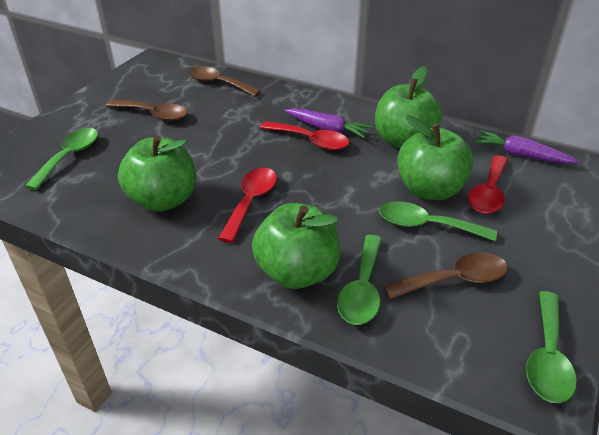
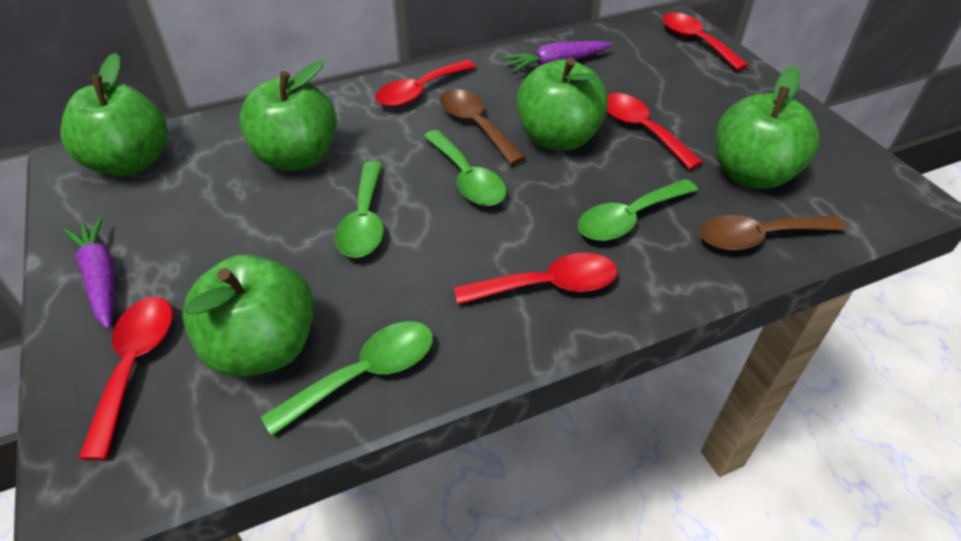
brown spoon: [106,100,188,121] [188,66,261,96] [383,252,508,299] = 3 -> [440,89,526,165] [699,215,846,251] = 2
green apple: [118,135,196,212] [252,203,340,289] [375,66,442,148] [397,115,474,200] = 4 -> [60,53,168,176] [182,254,314,377] [239,61,337,171] [517,58,608,151] [716,66,819,189] = 5
red spoon: [218,167,277,243] [260,121,350,150] [468,155,508,214] = 3 -> [78,297,173,460] [375,60,476,107] [454,253,618,305] [607,93,703,169] [662,12,748,71] = 5

